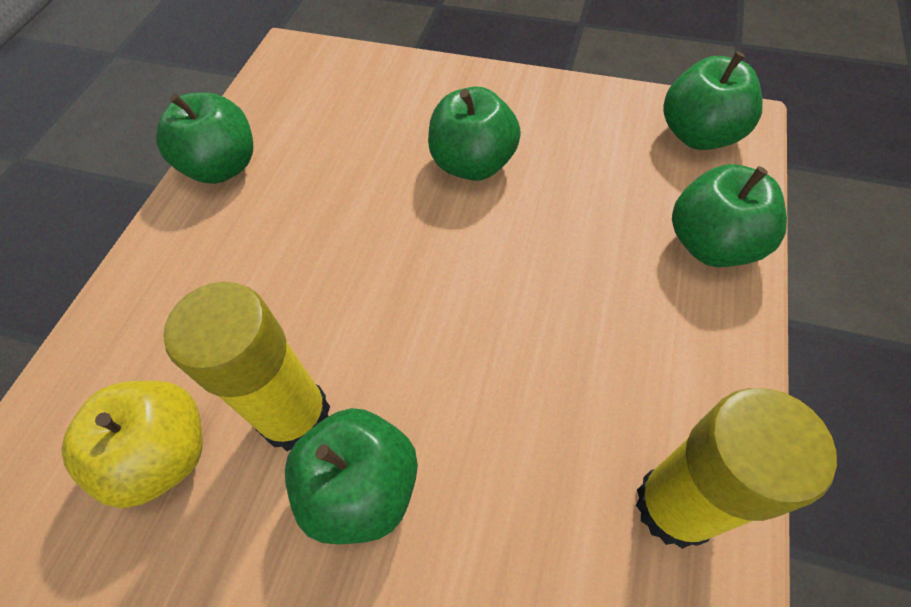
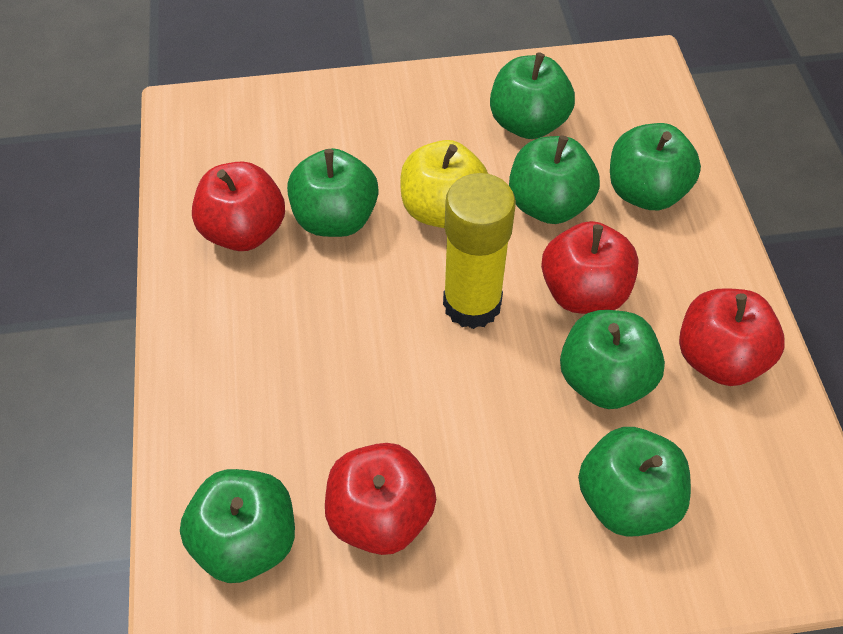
green apple: [156,92,253,184] [285,408,418,544] [428,87,521,181] [663,51,763,150] [672,164,787,267] = 5 -> [180,469,295,583] [287,148,378,237] [490,52,575,139] [509,135,600,224] [560,310,665,409] [578,427,691,537] [610,123,701,210] = 7
red apple: none = 0 -> [192,161,285,251] [325,443,436,555] [541,221,639,314] [679,288,785,386] = 4
yellow glue stick: [163,281,330,451] [636,388,837,549] = 2 -> [443,173,516,329] = 1

